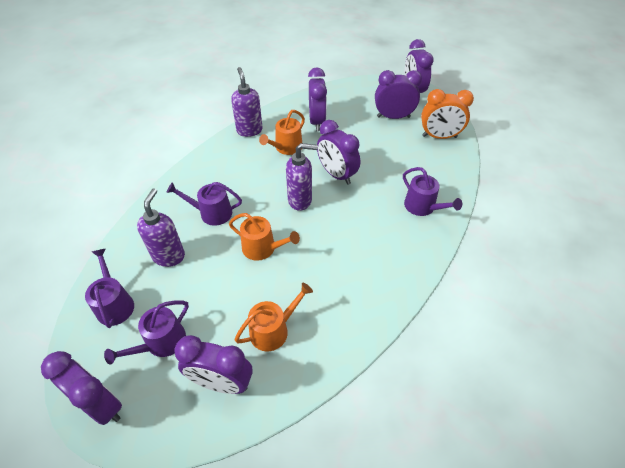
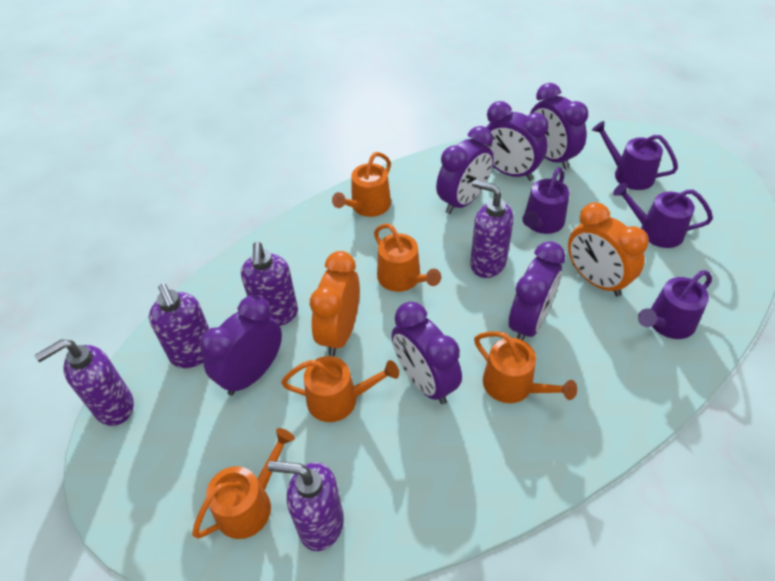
orange clock: [421,89,474,139] = 1 -> [310,251,360,356] [568,202,649,297] = 2
orange watering can: [229,213,300,261] [235,283,313,352] [259,110,305,155] = 3 -> [192,428,295,539] [281,356,399,422] [332,152,391,217] [374,223,441,292] [474,331,577,403] = 5
purple soap dispenser: [137,189,185,267] [231,67,263,137] [286,143,318,211] = 3 -> [34,339,134,426] [149,283,209,368] [241,242,298,326] [268,461,344,551] [470,180,514,278] = 5

